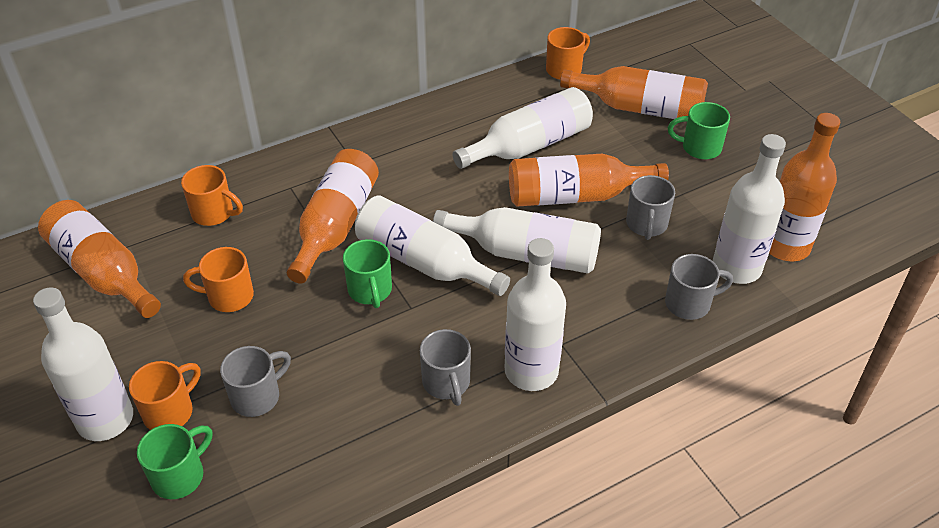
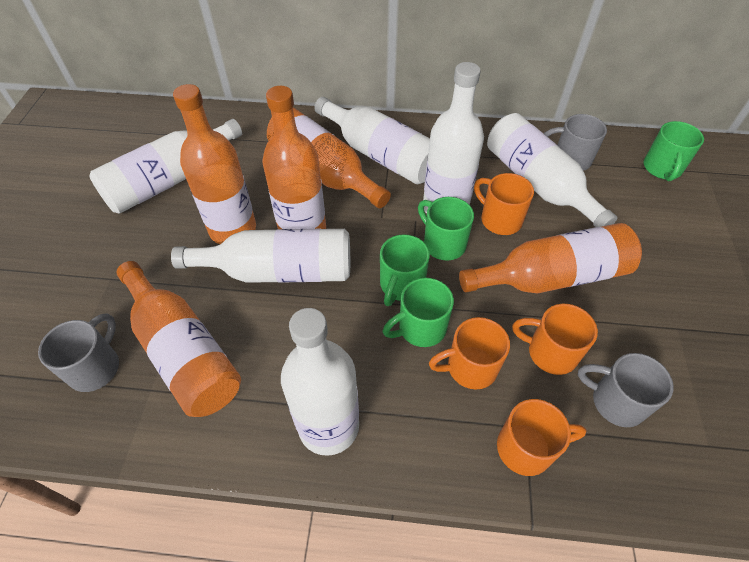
green mug: [137,424,212,499] [343,239,392,308] [668,102,730,159] = 3 -> [380,234,430,306] [382,278,454,347] [418,197,474,261] [643,121,704,181] = 4
grey mug: [220,346,291,417] [420,329,471,406] [626,175,675,240] [665,254,733,320] = 4 -> [38,313,119,392] [544,114,607,171] [578,353,674,427] = 3

